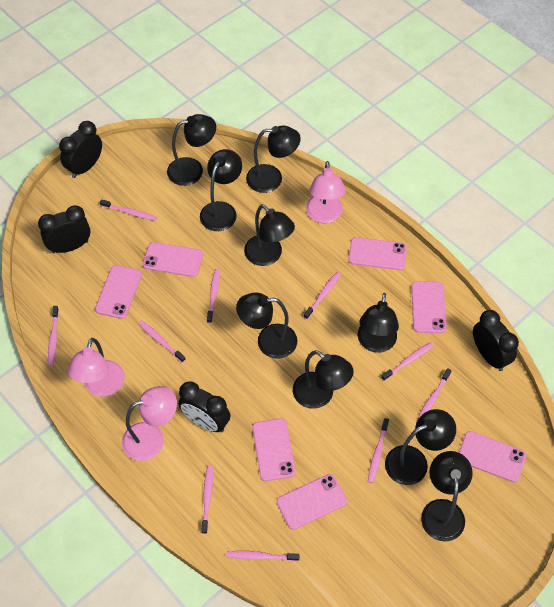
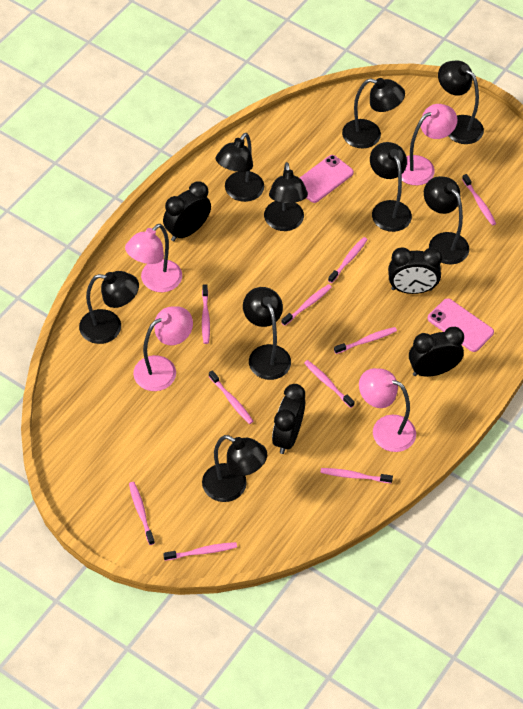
pink lamp: [68,338,125,396] [122,386,177,461] [306,161,346,223] = 3 -> [125,224,182,292] [133,306,193,391] [359,368,416,452] [402,104,457,185] = 4
pink phone: [95,265,142,319] [143,242,203,277] [252,418,296,481] [277,474,347,530] [348,237,407,270] [411,281,447,333] [459,431,526,482] = 7 -> [300,155,354,203] [428,298,494,352] = 2

